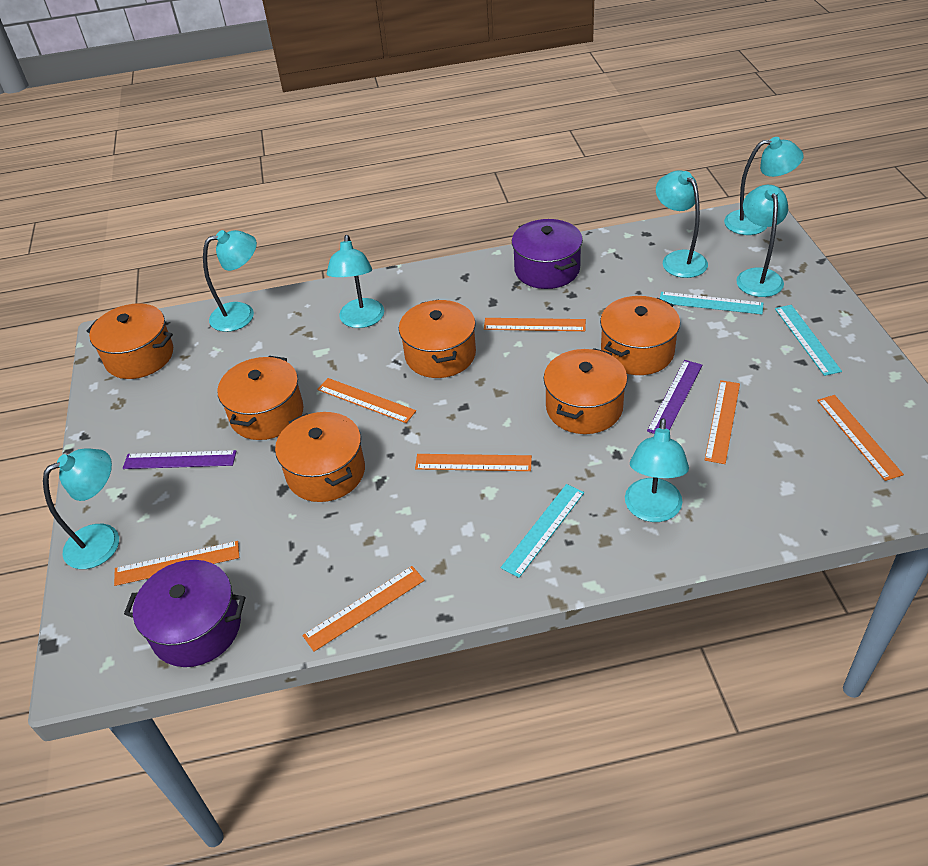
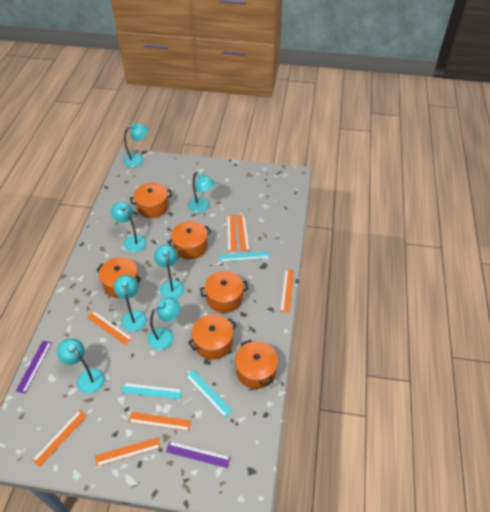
purple pot: [124,560,245,667] [512,219,583,289] = 2 -> none = 0

